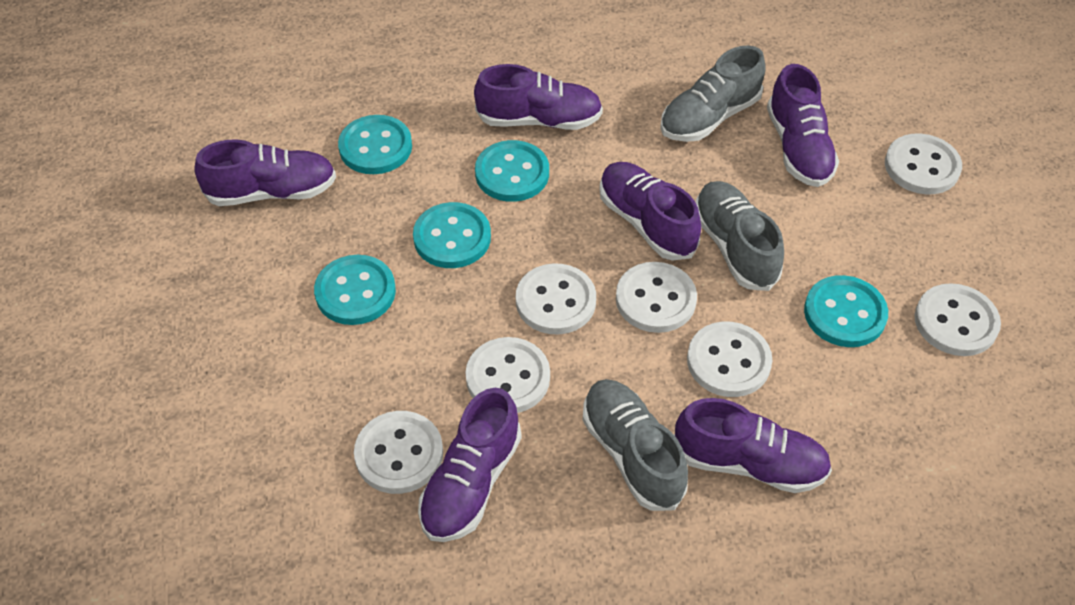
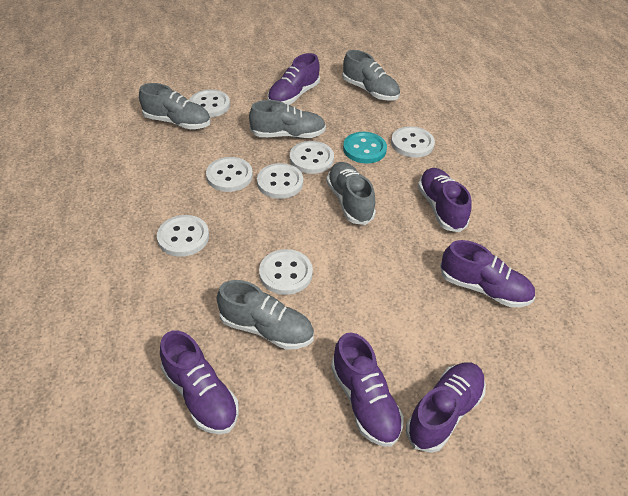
grey shoe: [583,379,688,511] [660,45,766,142] [695,181,784,291] = 3 -> [139,83,211,129] [217,280,314,350] [249,100,326,138] [326,162,376,225] [342,50,400,101] = 5
turquoise button: [314,255,396,325] [338,115,412,174] [413,202,491,268] [475,140,549,202] [804,275,888,347] = 5 -> [343,132,387,164] = 1

